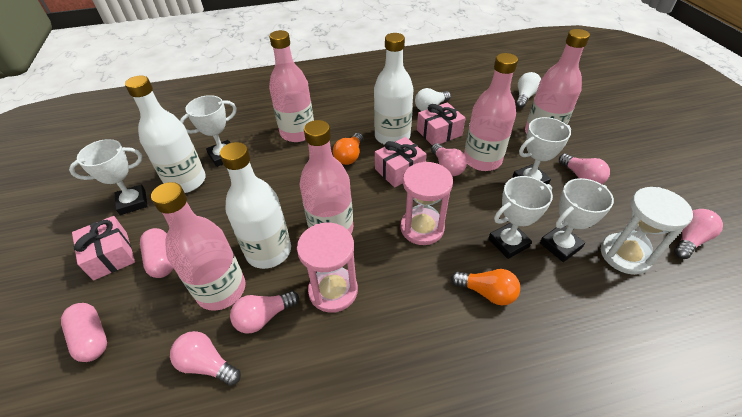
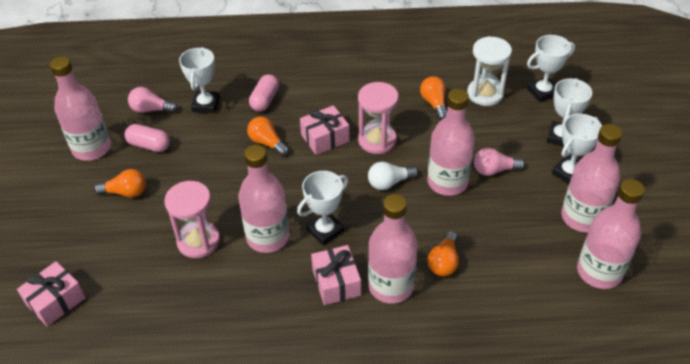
orange light bulb: [333,133,363,165] [451,269,520,306] = 2 -> [94,169,146,198] [247,117,289,156] [420,76,447,120] [427,231,459,276] = 4
pink bottle: [151,182,246,311] [269,30,314,142] [300,120,353,234] [464,53,518,171] [525,29,590,134] = 5 -> [50,56,111,161] [239,145,289,253] [368,194,418,304] [427,89,475,196] [561,124,622,232] [577,179,645,289] = 6
pink light bulb: [170,331,241,386] [230,291,299,334] [431,143,467,176] [559,153,610,184] [674,209,723,259] = 5 -> [128,87,178,113] [474,148,525,176] = 2
white bottle: [125,75,206,193] [220,142,291,269] [374,33,413,145] = 3 -> none = 0
white light bulb: [415,88,451,111] [516,72,541,108] = 2 -> [368,162,419,190] = 1

